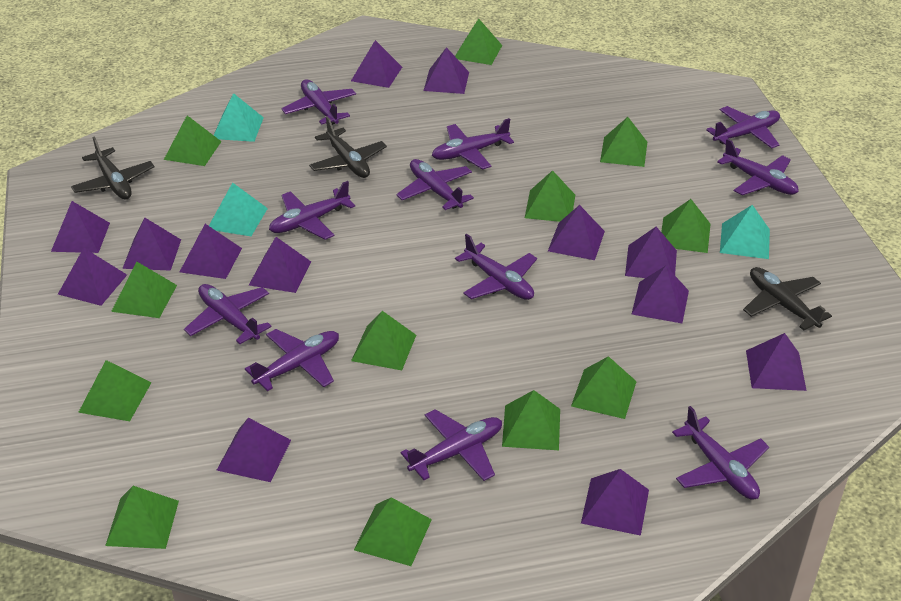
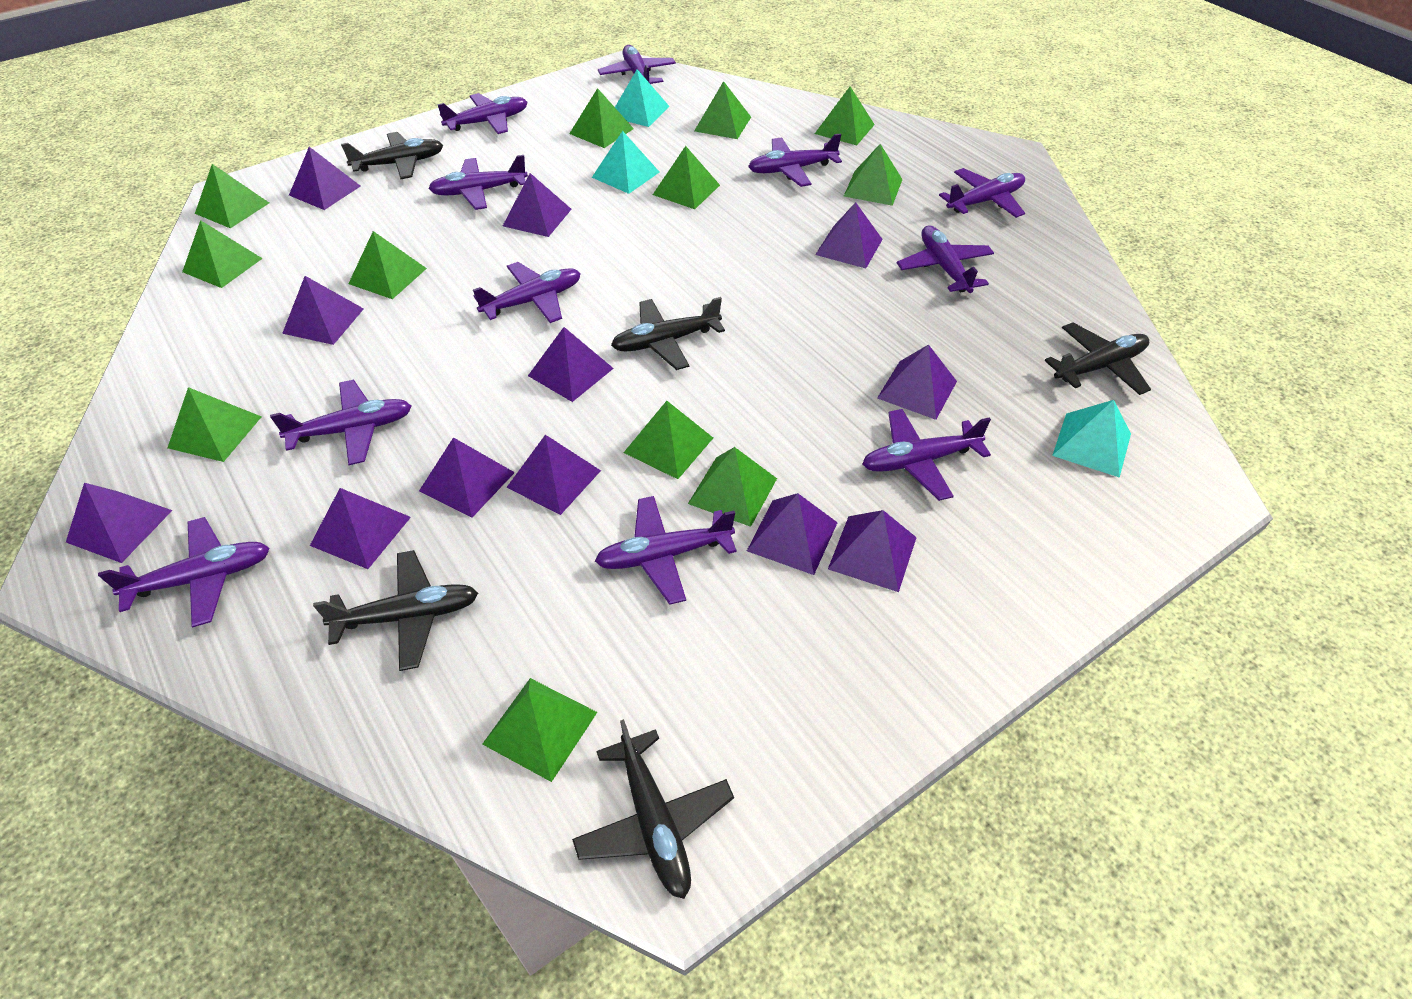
black plane: [71,137,154,200] [309,116,387,178] [743,267,832,331] = 3 -> [313,550,478,671] [341,132,443,179] [572,719,734,899] [611,297,725,370] [1045,322,1151,395] = 5
purple pyramid: [51,201,110,253] [58,248,127,306] [122,218,181,271] [180,224,242,279] [217,418,291,482] [249,237,311,293] [351,40,402,88] [424,47,469,94] [548,205,605,260] [581,469,649,536] [625,227,677,278] [632,266,689,323] [746,333,807,391] = 13 -> [66,483,172,563] [282,276,364,345] [289,147,360,210] [310,488,411,569] [419,437,515,518] [503,173,571,237] [507,435,601,515] [528,327,614,402] [747,493,838,575] [815,202,883,268] [828,510,917,592] [877,344,957,420] = 12

